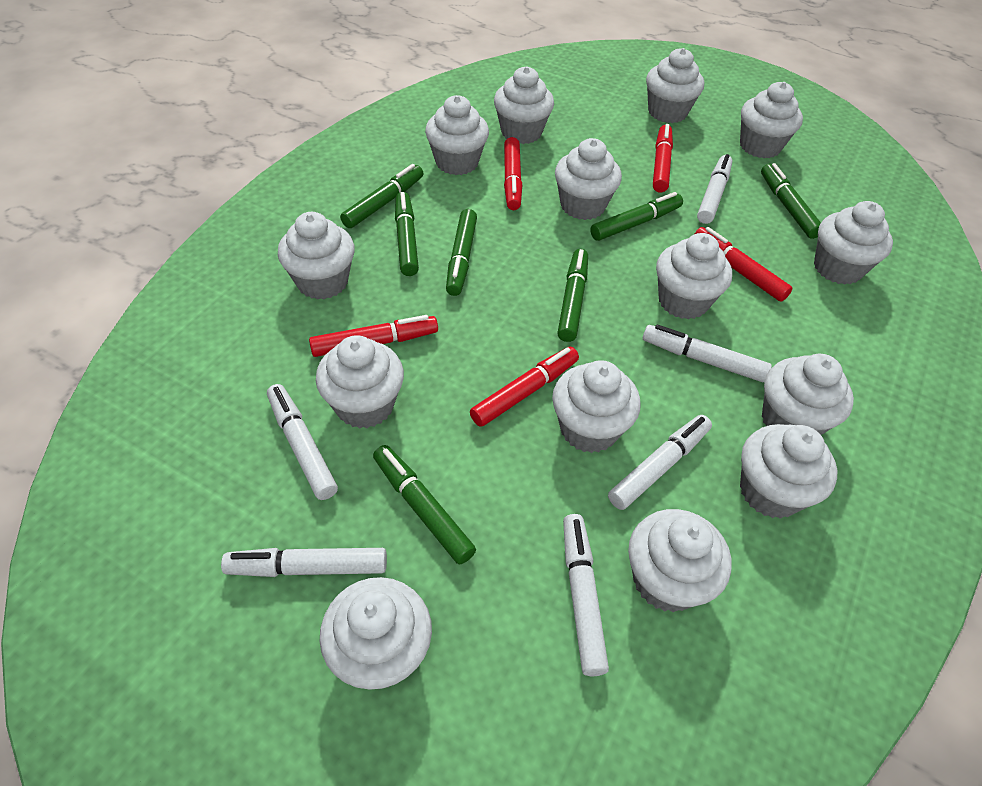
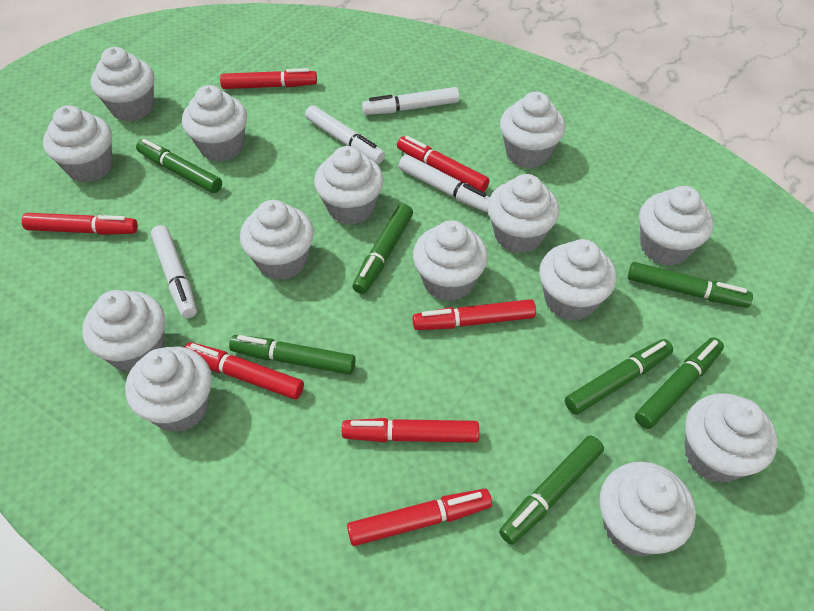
red marker: [309,315,438,357] [470,347,579,427] [504,137,522,210] [653,124,673,192] [695,227,792,302] = 5 -> [22,213,138,235] [184,342,304,399] [220,68,317,89] [342,418,479,442] [347,489,492,546] [397,136,490,192] [413,299,536,330] = 7
white marker: [221,548,387,577] [267,384,338,500] [563,514,609,676] [608,415,712,510] [643,325,772,382] [697,154,733,224] = 6 -> [151,225,197,318] [305,105,385,163] [362,87,460,115] [399,155,490,212] = 4

